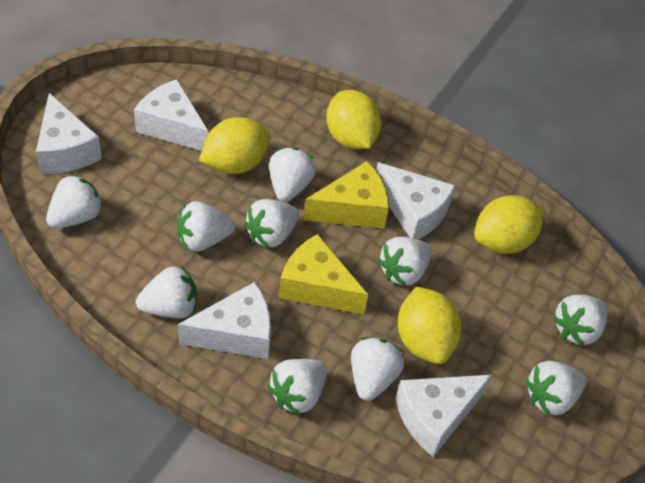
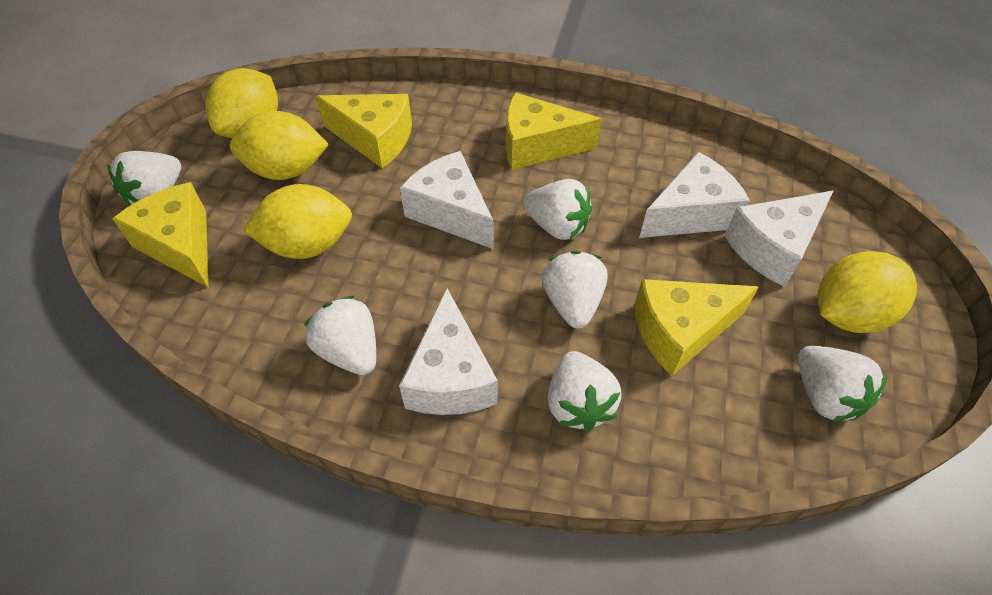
white cheese: [36,93,102,174] [134,79,208,151] [178,282,271,359] [376,162,456,239] [395,375,492,457] = 5 -> [399,288,498,415] [400,151,494,249] [639,152,750,238] [724,191,833,287] = 4
white strawberry: [46,174,103,228] [136,265,197,318] [177,201,235,251] [244,199,299,248] [268,359,327,415] [269,147,316,202] [351,337,404,401] [378,237,432,287] [525,361,586,416] [552,295,607,346] = 10 -> [108,151,181,206] [304,296,376,375] [523,179,592,240] [542,251,608,328] [547,351,622,432] [798,346,887,421] = 6
yellow cheese: [279,234,368,315] [304,161,389,229] = 2 -> [112,182,208,287] [316,94,412,168] [506,93,601,170] [634,279,759,376] = 4

